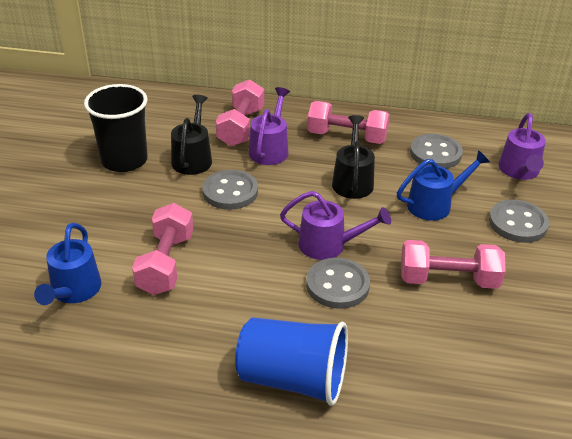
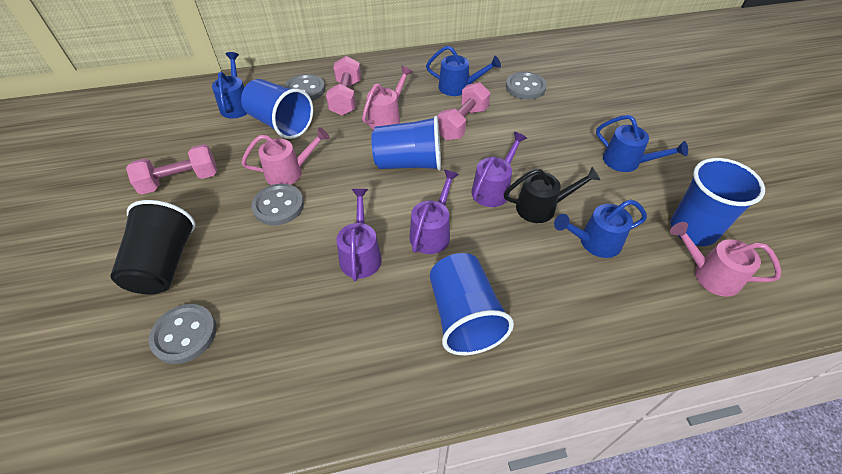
black watering can: [171,95,212,175] [332,115,375,199] = 2 -> [504,167,600,223] = 1
blue cup: [235,317,348,406] = 1 -> [241,79,313,139] [371,116,441,171] [430,253,514,355] [670,158,765,246] = 4
blue watering can: [34,223,101,305] [397,150,490,221] = 2 -> [212,52,247,119] [426,46,501,96] [554,199,647,258] [596,115,688,172] = 4
pink dumbbell: [132,203,193,295] [216,79,264,146] [307,101,390,144] [401,240,506,289] = 4 -> [126,144,217,194] [326,56,361,116] [437,82,491,140] = 3
pink watering can: none = 0 -> [242,127,330,185] [362,66,413,129] [670,222,781,297] = 3

